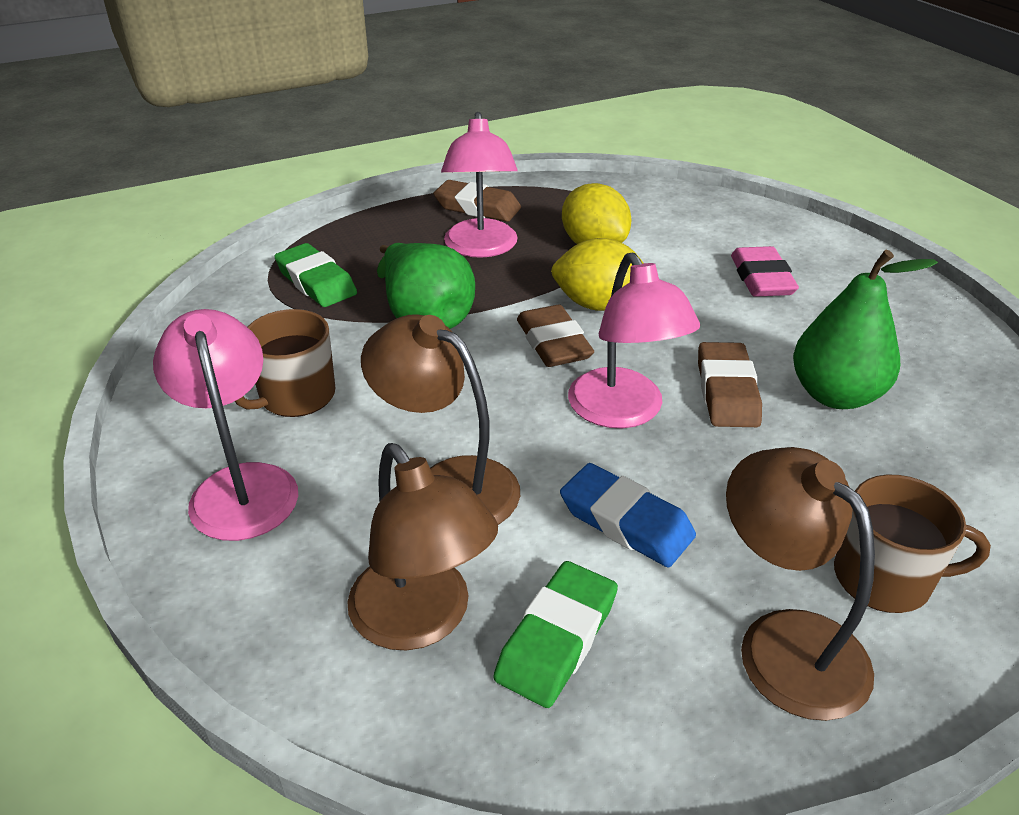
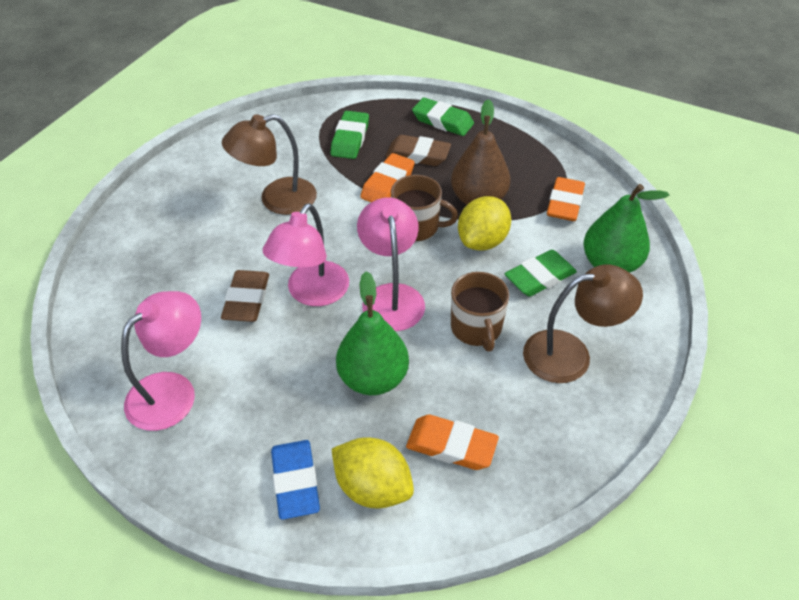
brown eraser: [433,180,521,222] [517,305,594,367] [698,342,762,427] = 3 -> [221,270,269,322] [386,135,451,166] = 2
brown lamp: [347,443,498,650] [361,314,520,525] [726,447,875,721] = 3 -> [222,114,317,215] [523,264,643,383] = 2
brown pear: none = 0 -> [451,99,510,205] = 1
green eraser: [274,243,357,307] [493,561,618,708] = 2 -> [331,111,369,159] [412,97,474,136] [505,250,577,297] = 3
orange eraser: none = 0 -> [360,153,415,202] [406,415,499,470] [547,177,585,221] = 3
pink eraser: [731,246,799,297] = 1 -> none = 0

